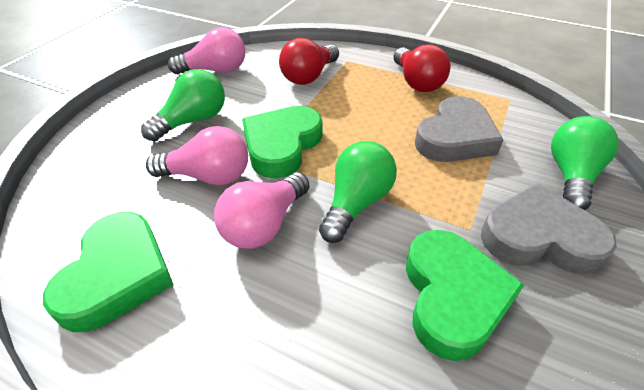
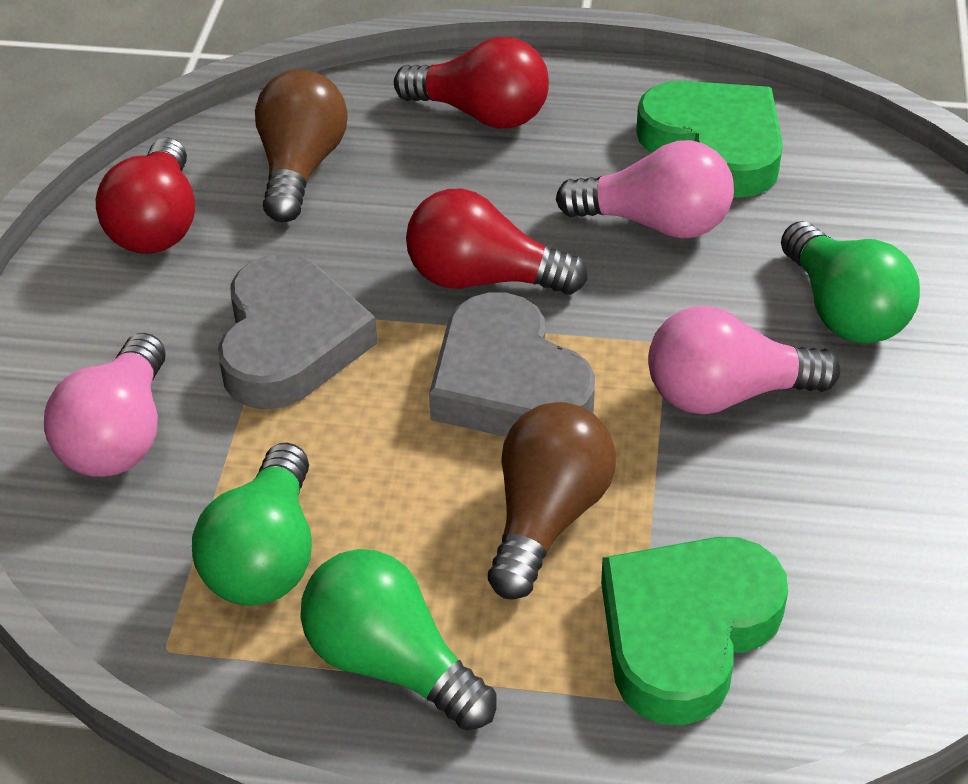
brown light bulb: none = 0 -> [255,70,347,222] [488,402,616,600] = 2
green heart: [43,212,174,332] [242,106,322,178] [406,230,524,361] = 3 -> [601,537,788,725] [636,81,783,198] = 2
red light bulb: [279,38,339,85] [393,44,450,92] = 2 -> [96,137,195,254] [394,37,549,129] [406,189,588,295] = 3

